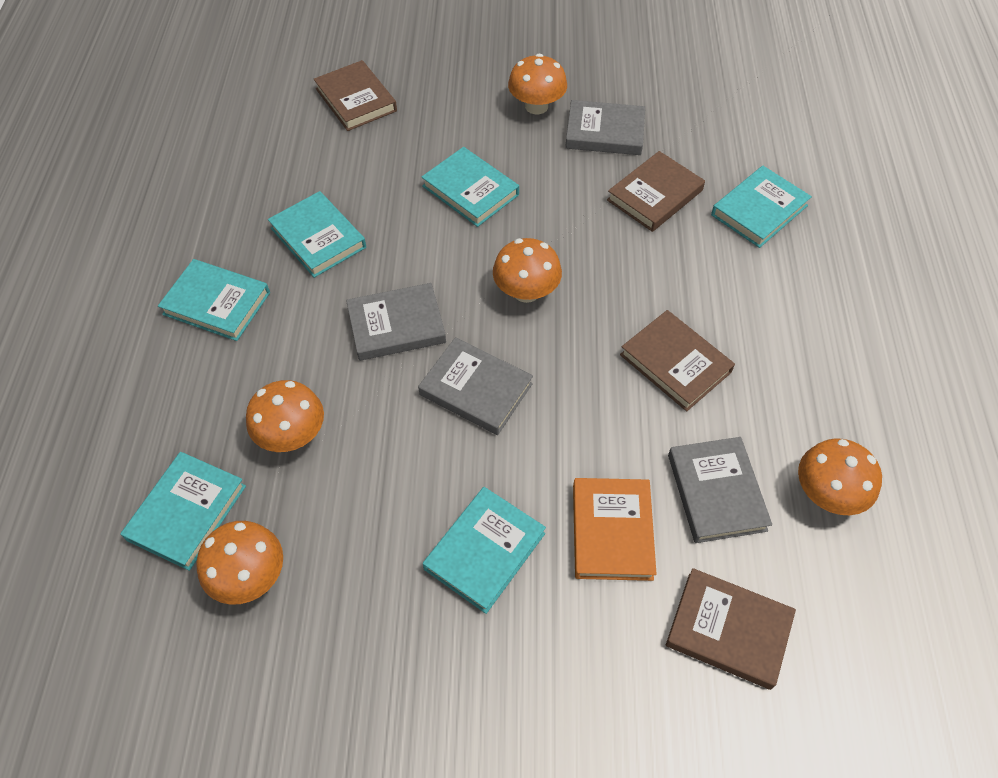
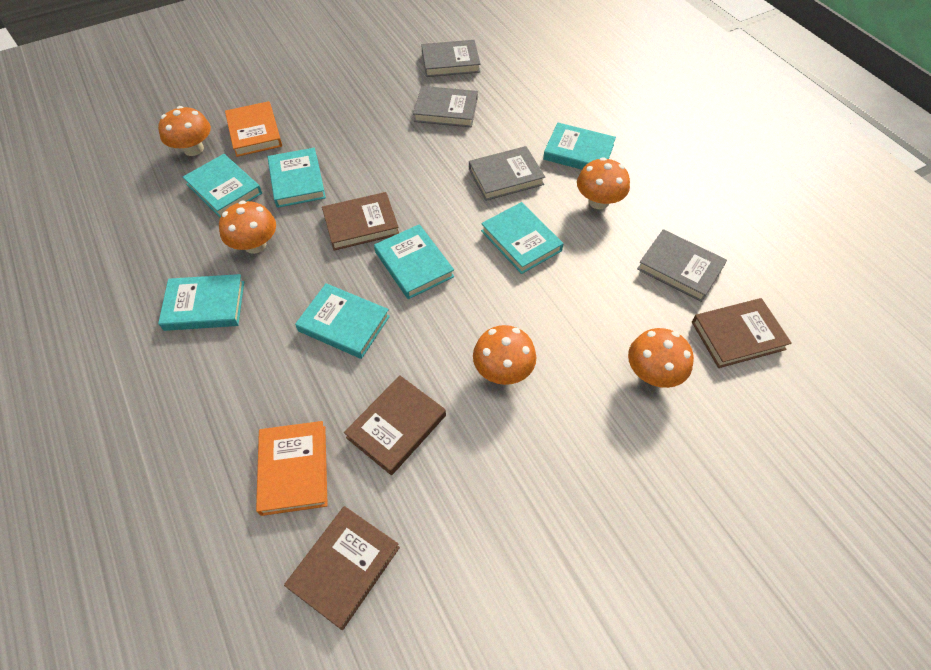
orange book: [573,478,657,581] = 1 -> [225,101,282,157] [256,421,328,516] = 2
turquoise book: [120,452,246,571] [158,259,270,341] [268,191,366,278] [422,147,519,227] [423,487,546,614] [711,166,812,248] = 6 -> [158,274,244,331] [183,154,262,218] [268,148,326,208] [295,283,390,359] [374,224,454,299] [481,202,564,274] [543,123,616,170] = 7

